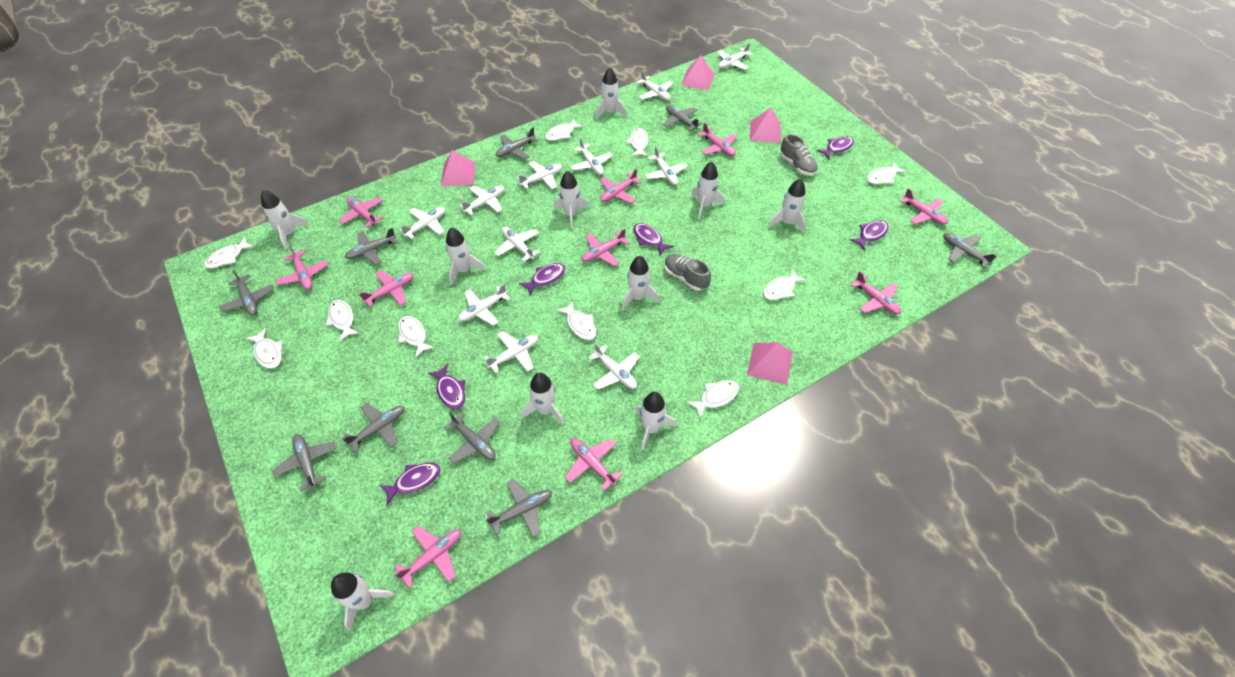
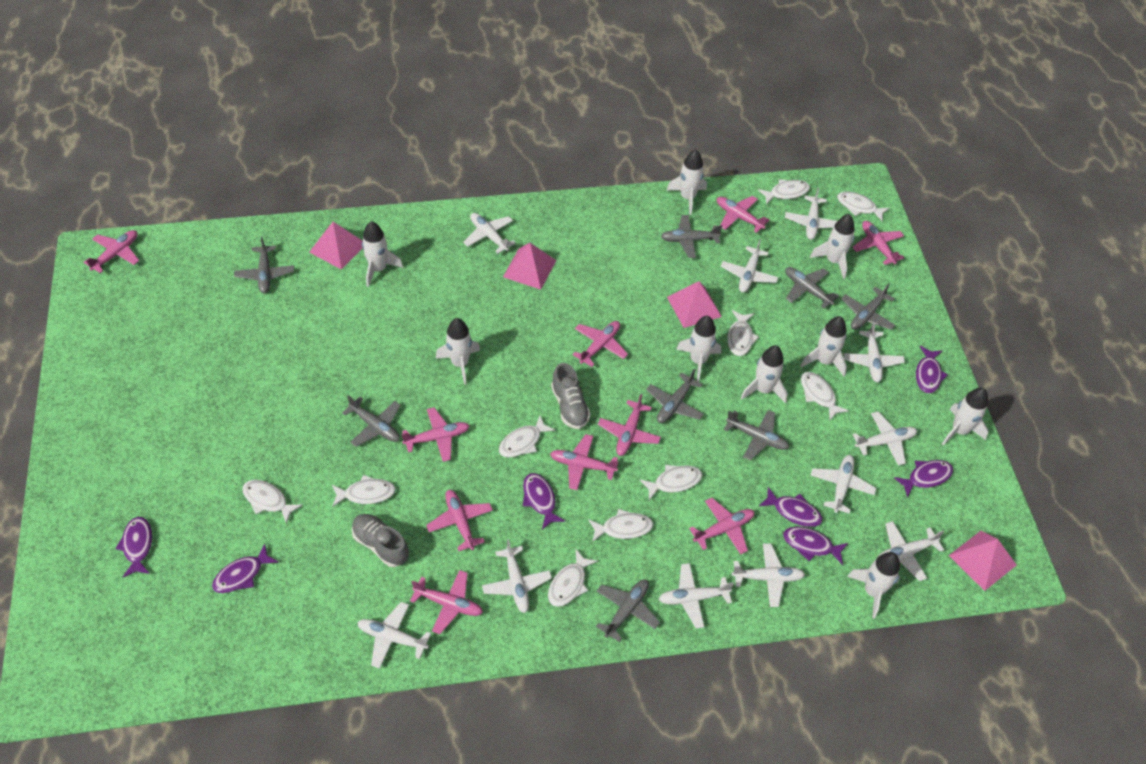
grey plane: [219,270,274,315] [272,434,337,492] [343,403,404,452] [345,228,398,265] [444,412,500,463] [486,479,552,538] [496,128,538,159] [663,105,702,131] [943,233,996,268] = 9 -> [234,237,294,294] [342,395,401,447] [596,579,660,642] [646,369,704,423] [661,215,722,258] [724,410,789,460] [785,267,839,309] [841,283,895,330] = 8
purple fish: [379,463,441,505] [428,364,465,409] [519,263,565,295] [633,223,674,255] [817,136,854,159] [850,220,888,251] = 6 -> [115,517,152,577] [212,544,278,593] [523,473,565,530] [759,487,822,527] [783,527,848,565] [894,460,953,497] [916,346,948,393] = 7
white rocket: [261,190,309,249] [331,573,395,631] [446,227,486,285] [522,372,564,425] [553,170,588,229] [596,67,626,120] [622,256,659,310] [635,392,676,450] [691,161,724,219] [769,178,806,233] = 10 -> [362,221,403,287] [436,318,480,385] [666,149,707,215] [676,316,721,382] [741,345,788,403] [800,316,847,376] [810,214,855,279] [847,552,900,618] [942,387,989,446] = 9

